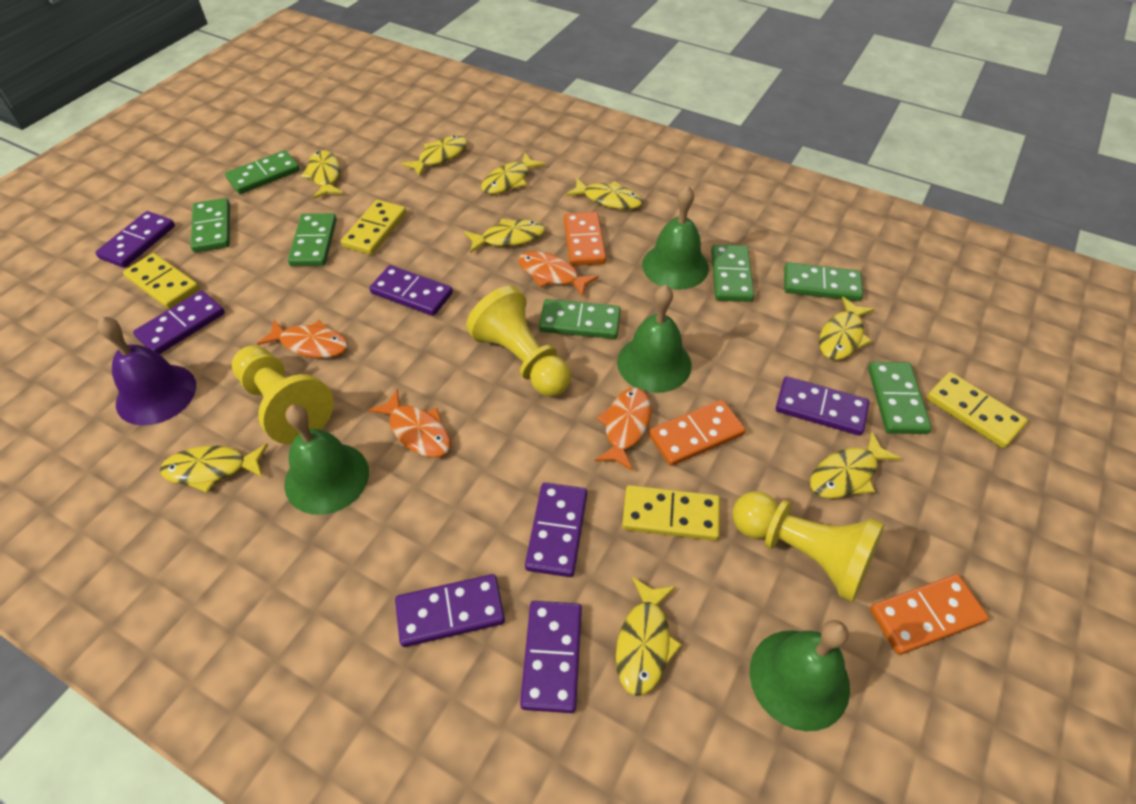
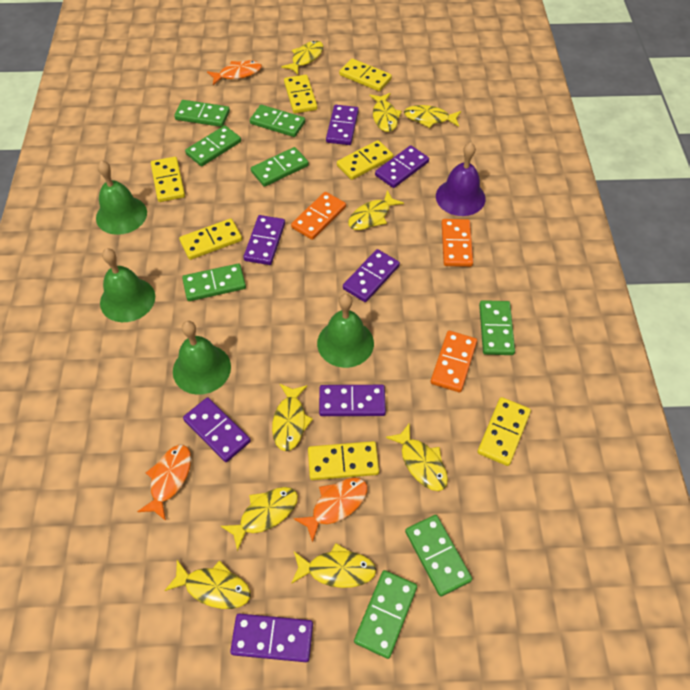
green domino: [190,198,230,252] [225,150,300,194] [288,213,337,266] [539,299,621,339] [711,244,754,302] [784,262,863,301] [868,362,932,434] = 7 -> [174,100,230,127] [182,264,246,301] [185,125,241,166] [250,105,305,137] [251,147,309,187] [354,570,417,659] [405,515,472,597] [479,300,515,355] = 8
orange fish: [257,320,348,358] [368,389,451,457] [518,251,599,297] [594,388,651,471] = 4 -> [137,445,191,521] [207,60,262,85] [293,477,368,543] = 3
yellow domino: [123,253,200,309] [341,200,406,255] [622,485,720,541] [926,372,1028,448] = 4 -> [151,157,185,202] [179,219,242,260] [284,75,317,113] [308,441,379,480] [337,140,393,180] [339,58,392,91] [477,397,531,466] = 7
yellow pawn: [232,346,334,444] [466,286,571,397] [732,491,885,602] = 3 -> none = 0

